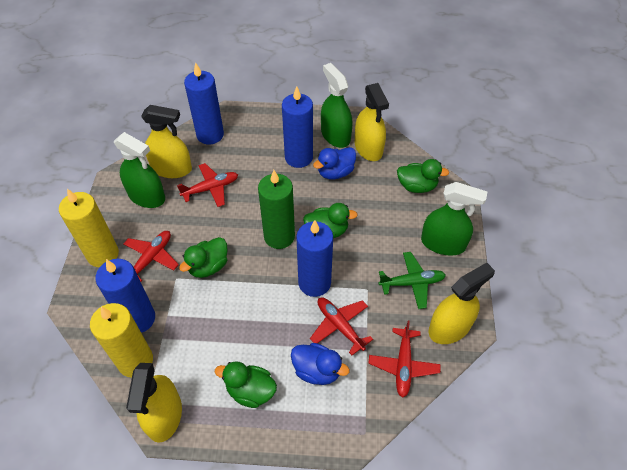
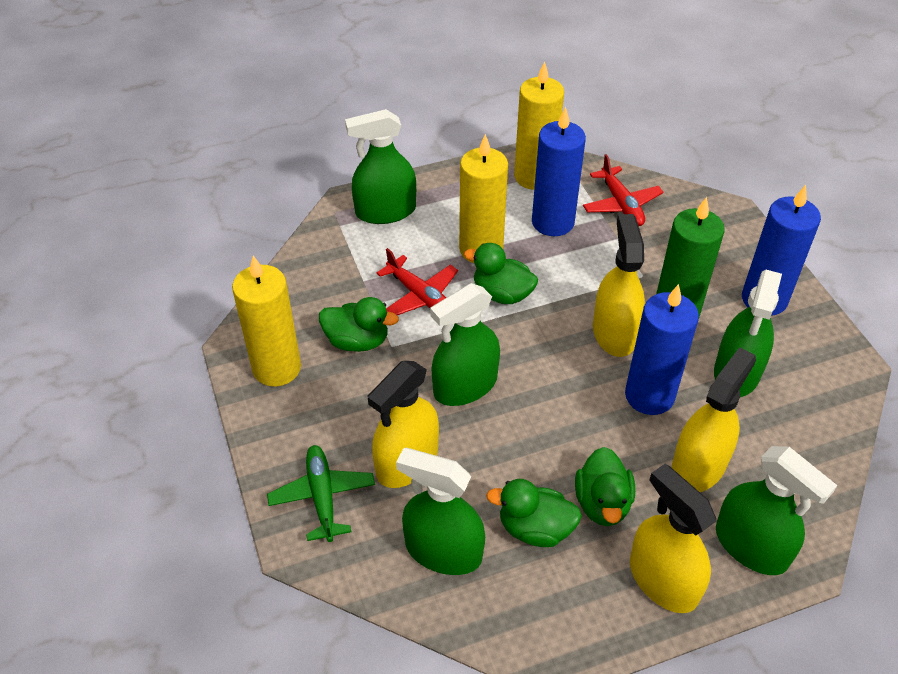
blue candle: [95,259,155,333] [184,62,224,145] [282,86,313,168] [296,220,333,297] = 4 -> [532,107,586,236] [625,284,699,415] [742,185,821,316] = 3
blue duck: [291,343,350,385] [313,147,356,179] = 2 -> none = 0
green spray bottle: [114,132,165,208] [321,63,353,148] [421,182,487,256] = 3 -> [345,109,416,224] [396,448,485,575] [430,283,500,406] [714,270,782,397] [716,446,837,575] = 5
red plane: [123,231,179,282] [177,163,238,207] [310,297,373,355] [368,320,441,398] = 4 -> [376,248,458,315] [583,154,663,226] = 2
yellow candle: [59,189,119,267] [90,303,153,377] = 2 -> [232,256,301,387] [459,134,508,263] [514,62,564,190] = 3

